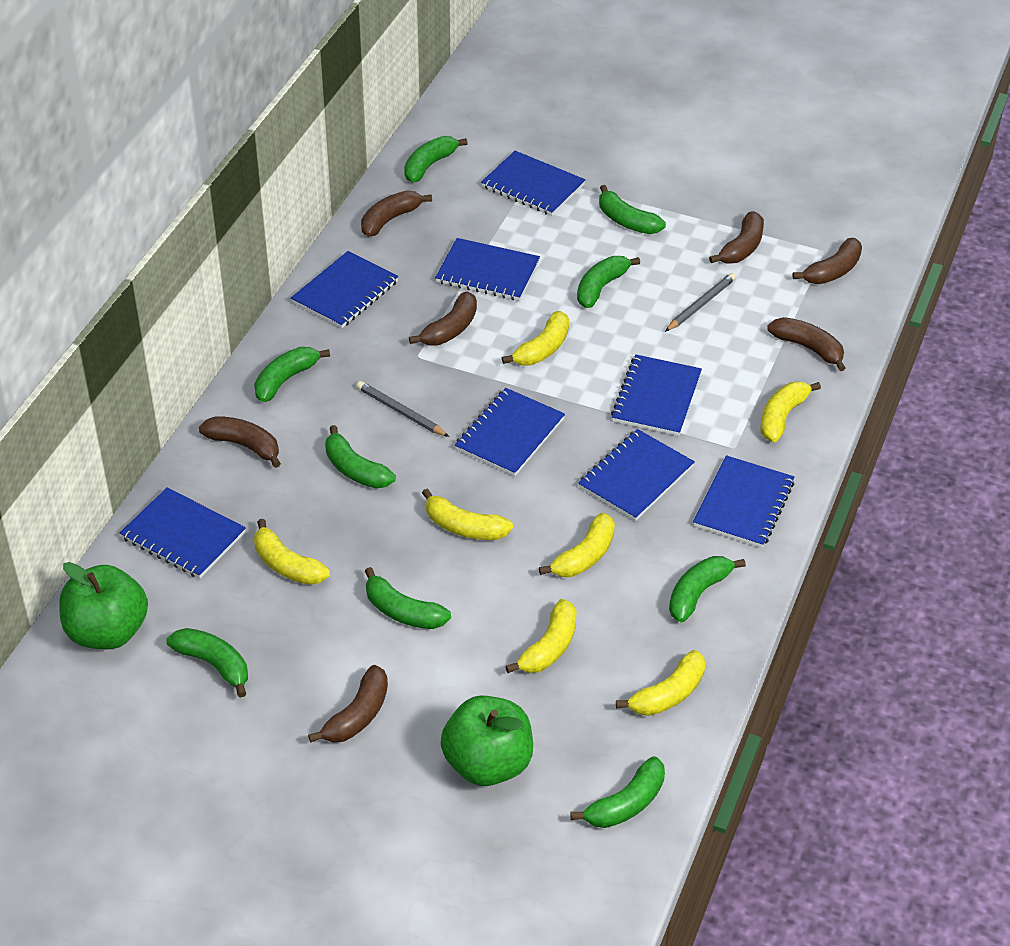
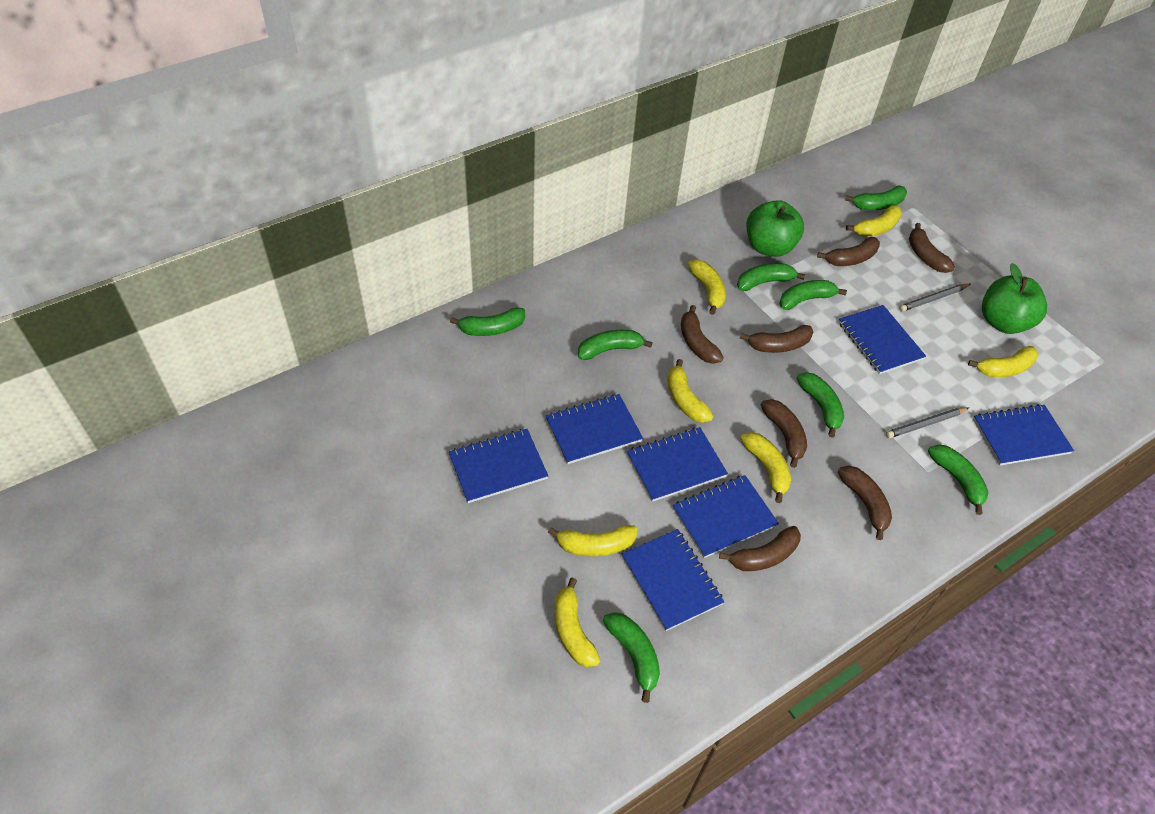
blue notebook: [120,487,246,579] [291,251,398,328] [435,238,540,301] [455,388,565,476] [481,151,586,216] [578,429,695,521] [611,355,702,436] [693,455,794,548] = 8 -> [449,429,548,503] [546,394,643,464] [622,529,724,631] [627,427,728,502] [673,475,779,558] [838,305,926,374] [973,404,1074,465] = 7
green banana: [166,628,248,698] [254,347,330,402] [325,425,396,488] [365,567,451,629] [404,136,468,183] [570,756,665,828] [577,256,640,308] [599,185,666,234] [669,556,746,622] = 9 -> [450,307,525,336] [578,330,653,360] [603,612,660,703] [737,263,805,291] [779,280,847,310] [797,372,844,438] [845,185,907,210] [928,444,988,515] = 8

